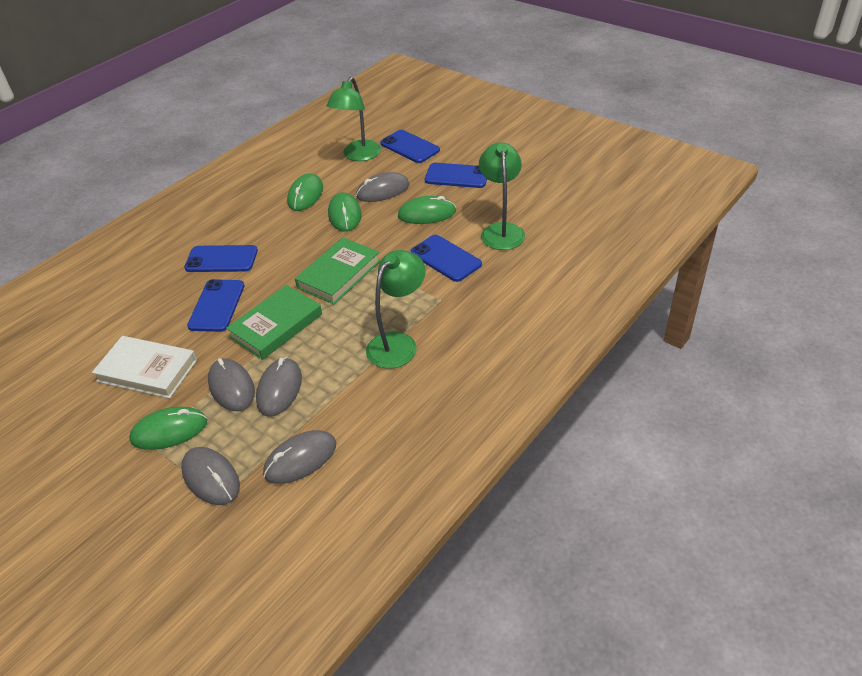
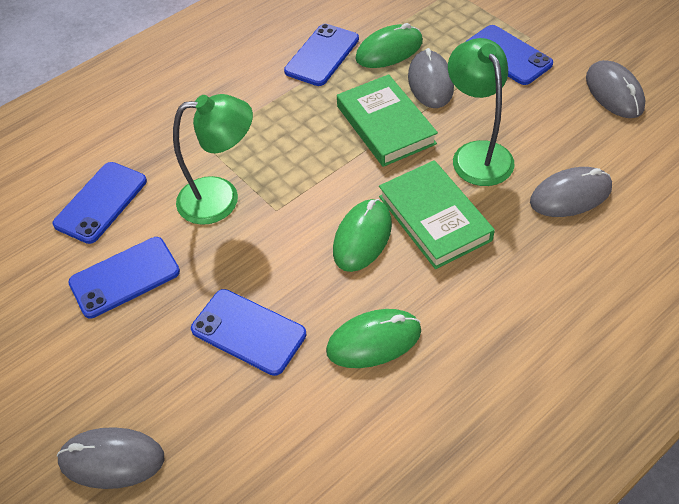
green lamp: [327,77,381,161] [366,250,425,369] [479,142,525,250] = 3 -> [173,94,253,225] [448,38,515,186] = 2
green mouse: [129,407,207,450] [287,173,323,211] [328,192,362,232] [398,196,456,224] = 4 -> [326,309,421,368] [333,199,392,272] [356,23,423,68] = 3
grey mouse: [181,447,240,505] [208,358,255,411] [256,357,302,417] [263,430,336,484] [356,172,409,202] = 5 -> [57,427,164,489] [408,48,454,108] [530,167,612,217] [586,60,645,118] = 4
white book: [92,336,197,399] = 1 -> none = 0

